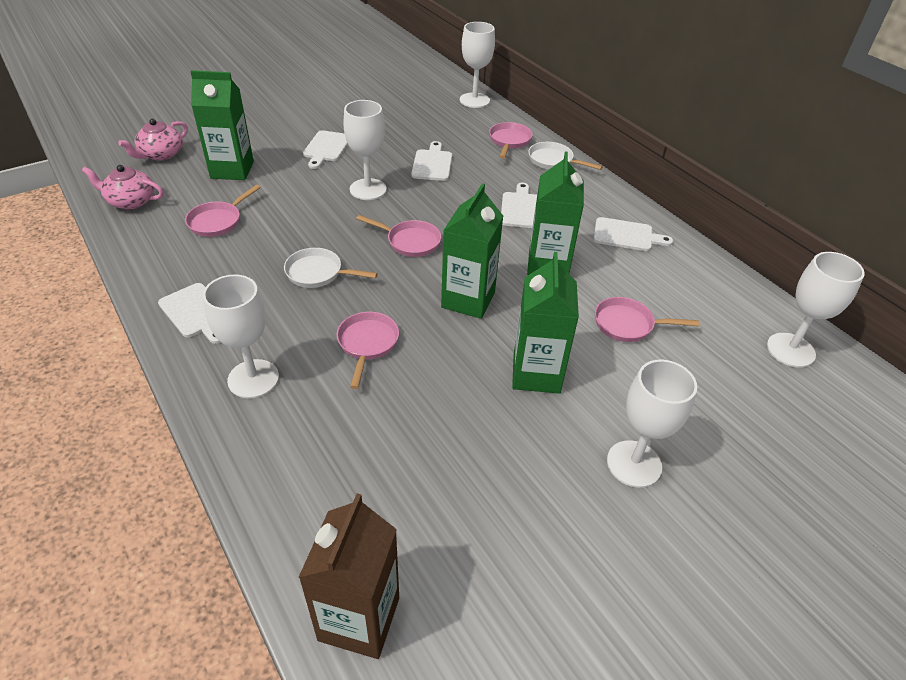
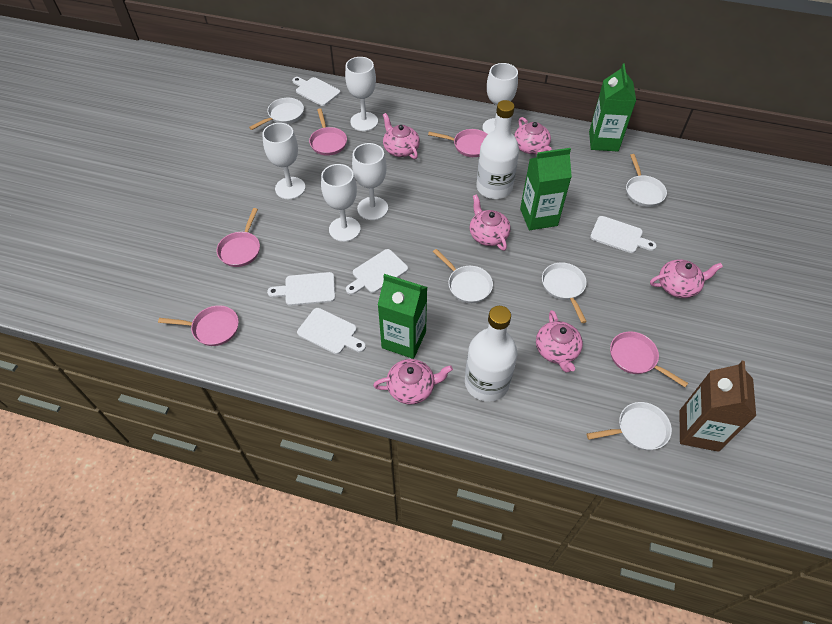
green carton: [190,70,254,180] [441,183,503,319] [512,252,579,394] [527,152,584,275] = 4 -> [378,274,427,359] [520,148,572,230] [589,63,636,151] = 3
pink teapot: [82,165,163,209] [118,119,188,161] = 2 -> [373,359,453,405] [383,113,420,159] [470,194,511,251] [514,117,552,155] [536,310,583,373] [650,259,723,298] = 6
white bottle: none = 0 -> [465,306,517,402] [476,100,519,199] = 2
white pan: [284,248,378,288] [528,142,603,170] = 2 -> [249,98,304,130] [433,249,493,303] [542,262,587,323] [587,402,672,450] [626,154,667,207] = 5

